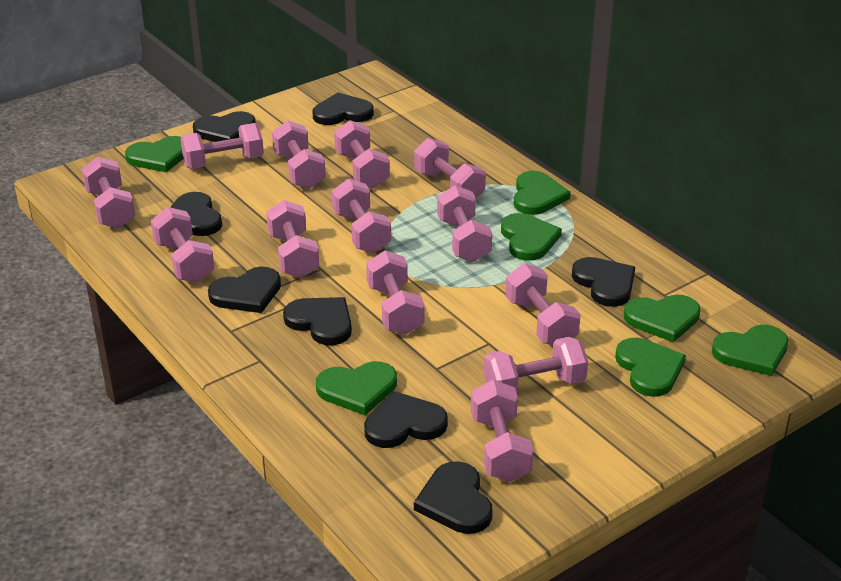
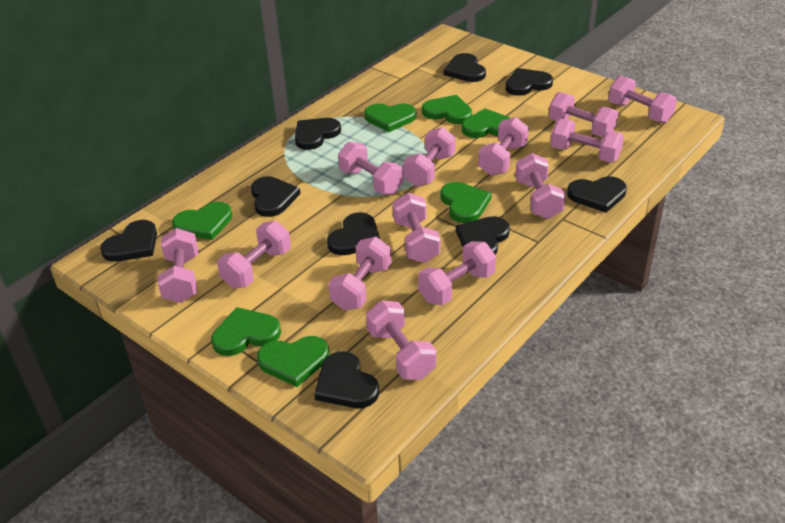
black heart: [170,192,222,236] [193,111,256,142] [208,267,281,313] [283,297,352,345] [312,92,374,125] [364,391,448,448] [414,461,493,534] [572,257,635,307] = 8 -> [100,220,157,262] [251,176,300,217] [295,118,341,150] [314,351,379,408] [327,212,380,255] [444,53,486,82] [456,216,510,255] [505,68,553,96] [567,176,627,213] = 9

